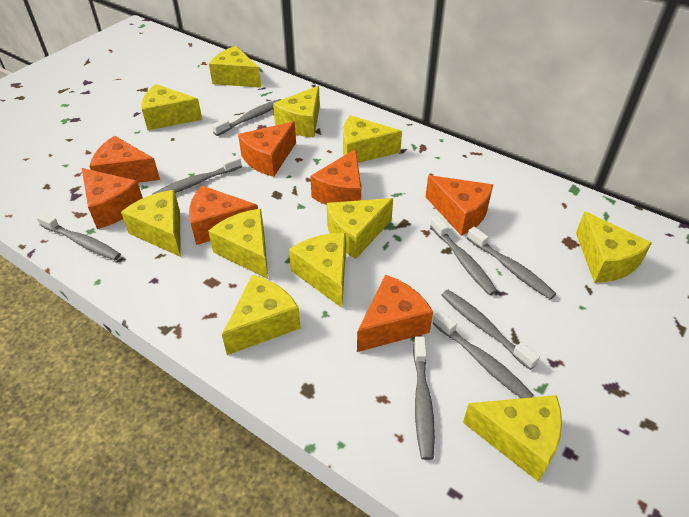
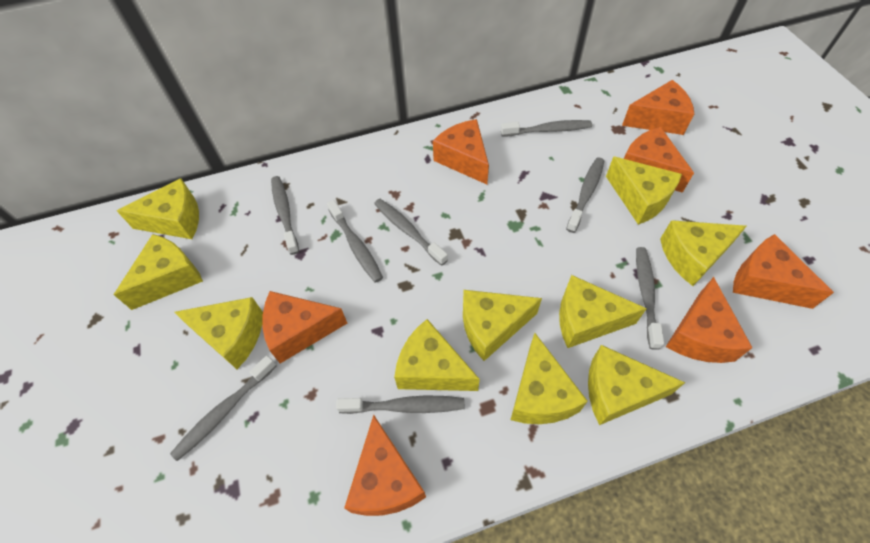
yellow cheese: [121,190,181,257] [141,84,202,130] [208,209,268,279] [209,46,261,88] [222,275,301,355] [273,86,320,137] [289,233,346,308] [327,198,393,259] [343,115,402,163] [463,395,562,482] [576,211,652,283] = 11 -> [114,234,203,310] [117,178,199,239] [174,297,263,369] [394,319,480,391] [463,290,542,361] [511,333,588,424] [559,275,647,348] [588,345,685,425] [606,156,682,225] [660,220,747,286] = 10

